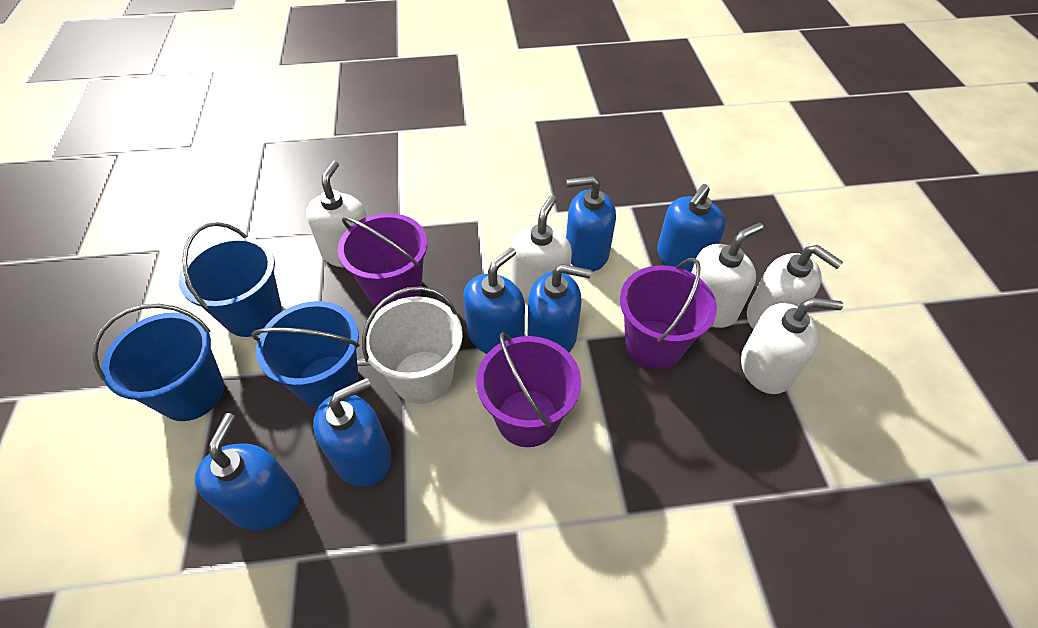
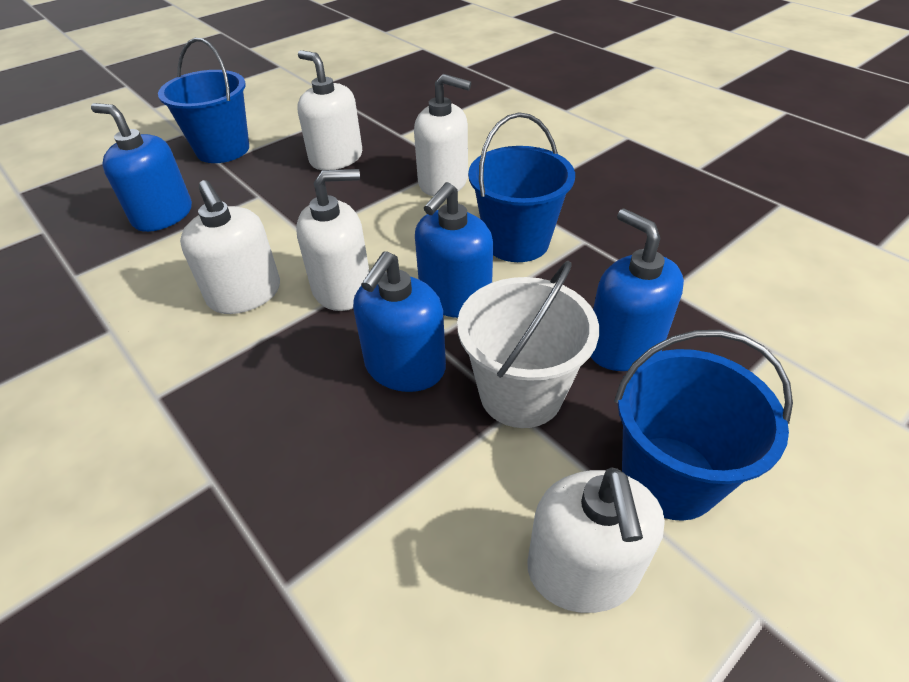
blue soap dispenser: [195,413,299,530] [313,378,391,487] [463,247,525,354] [527,264,591,352] [566,176,616,272] [657,184,726,272] = 6 -> [91,103,192,232] [353,251,446,392] [415,182,493,318] [591,209,684,371] = 4
purple bucket: [338,213,428,307] [476,332,581,447] [620,258,717,369] = 3 -> none = 0

